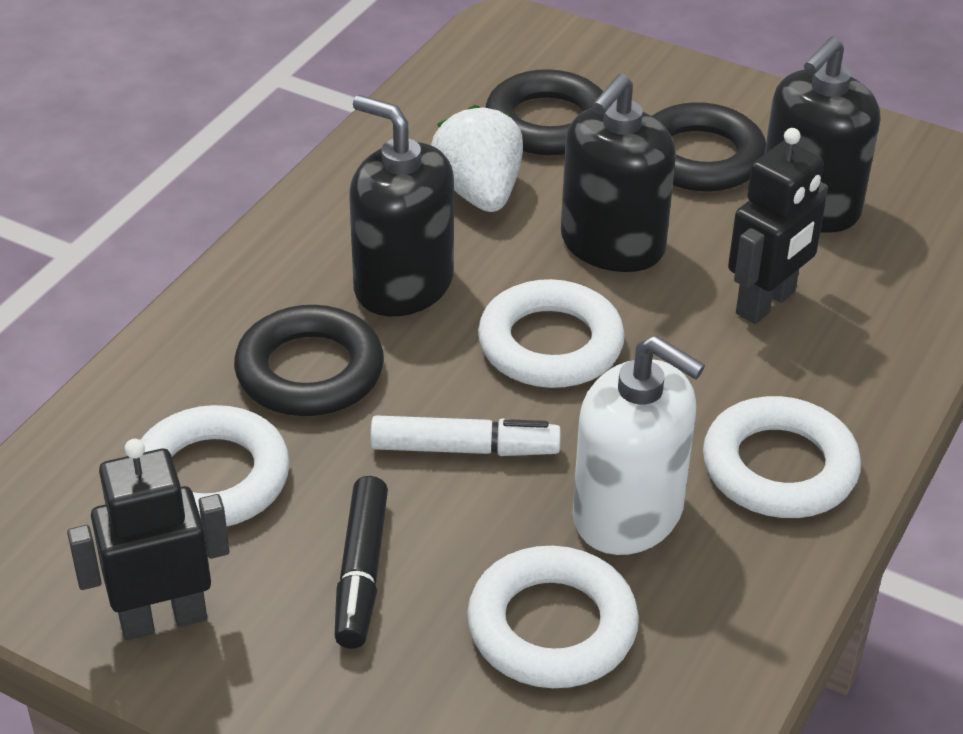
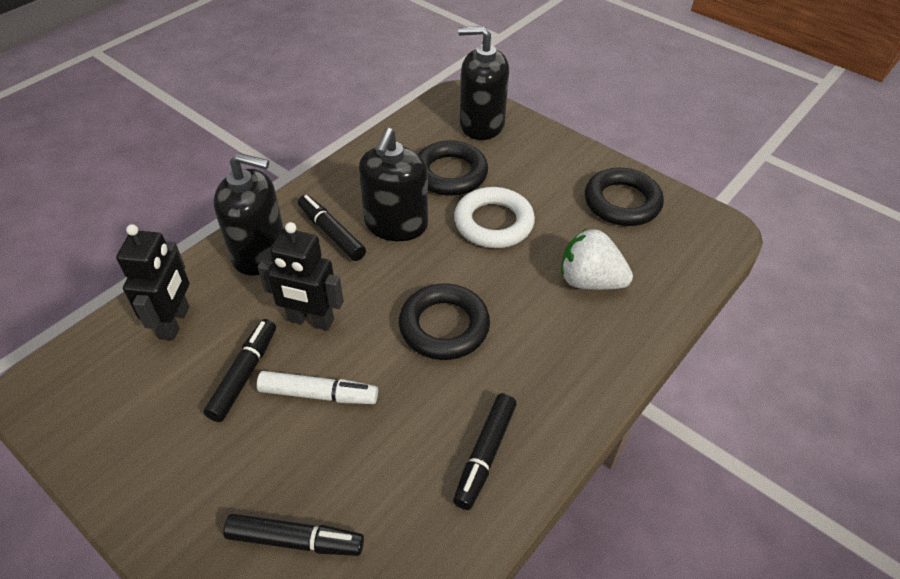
black marker: [334,476,388,649] = 1 -> [203,319,276,422] [224,514,364,556] [298,195,366,261] [453,393,517,510] = 4
white ring: [140,405,290,527] [467,546,639,688] [478,279,625,388] [703,396,861,518] = 4 -> [454,187,535,248] = 1
white soap dispenser: [573,335,705,555] = 1 -> none = 0

